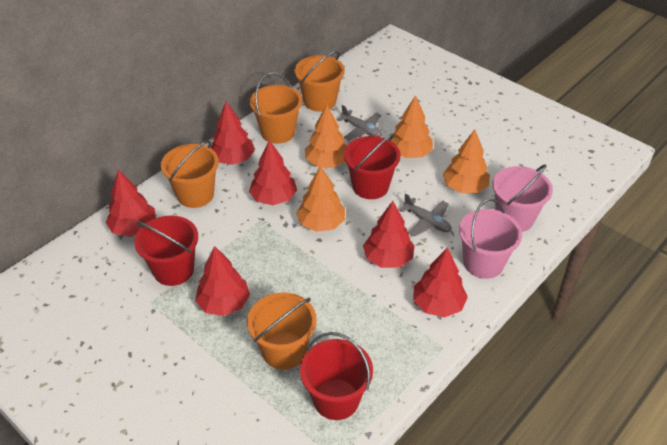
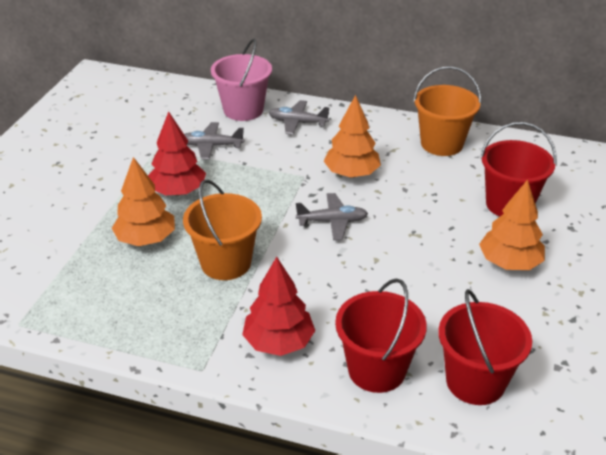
grey plane: [337,105,382,141] [399,194,452,237] = 2 -> [184,122,244,160] [269,100,329,135] [296,193,368,240] = 3
orange bucket: [161,140,219,208] [247,292,317,370] [250,73,302,144] [294,51,345,112] = 4 -> [183,180,262,280] [413,66,481,156] = 2
orange tree: [296,165,345,232] [305,105,346,168] [391,95,433,158] [443,130,490,193] = 4 -> [112,157,175,246] [324,95,381,178] [479,179,545,270] = 3
pink bucket: [459,198,522,279] [493,164,553,232] = 2 -> [211,38,272,121] = 1
red tree: [106,170,156,237] [195,246,250,316] [211,102,255,165] [249,140,297,205] [363,201,415,268] [413,247,468,317] = 6 -> [148,111,206,195] [242,257,315,356] = 2

